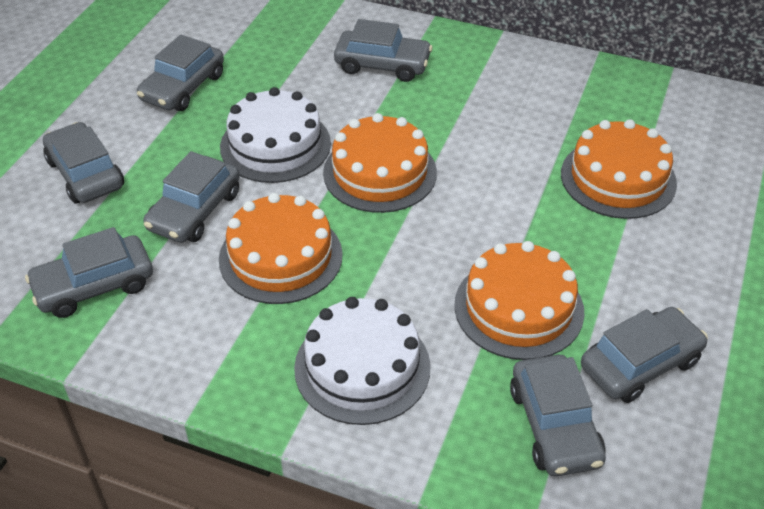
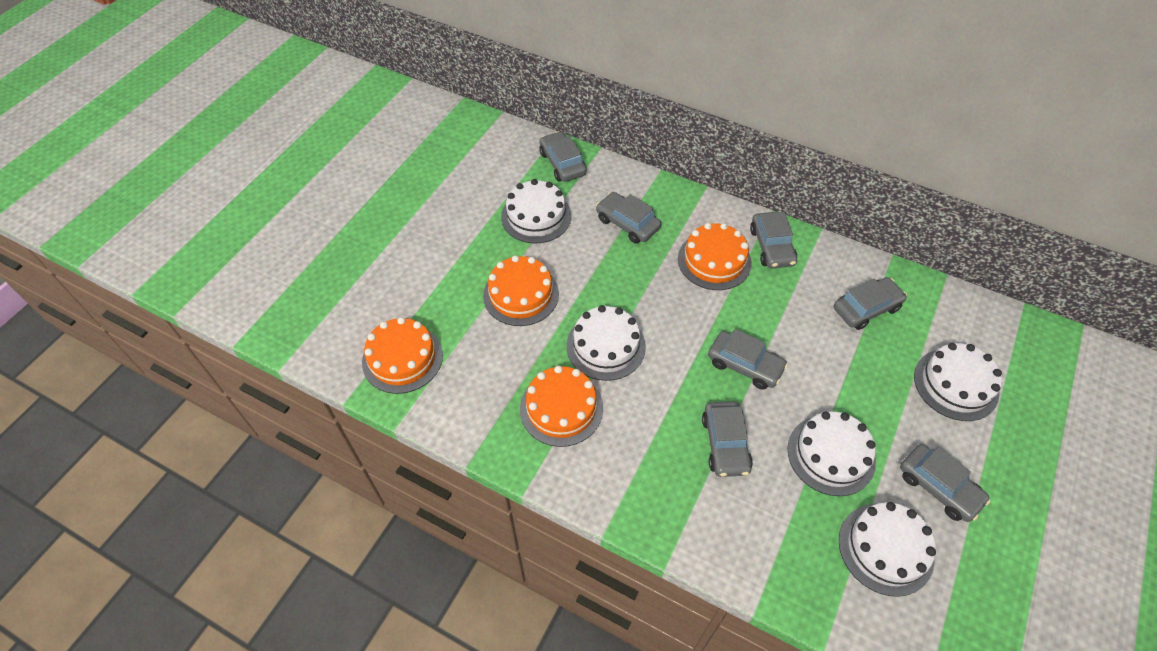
white cake: [220,87,331,183] [294,297,431,425] = 2 -> [501,179,572,244] [567,305,646,381] [787,411,876,496] [839,502,936,597] [914,343,1002,421] = 5

